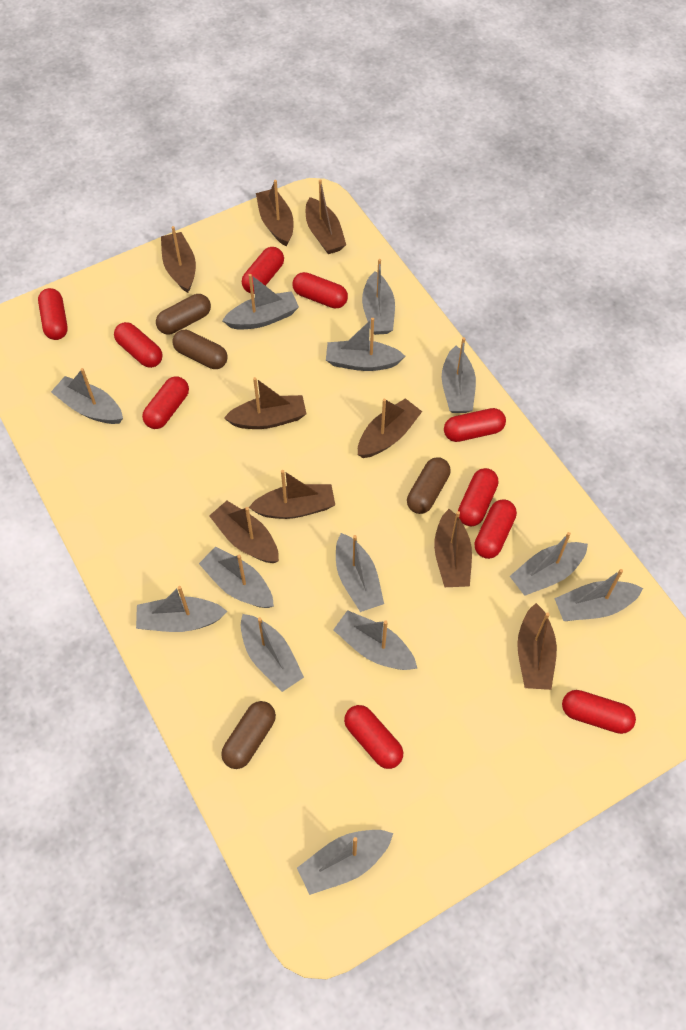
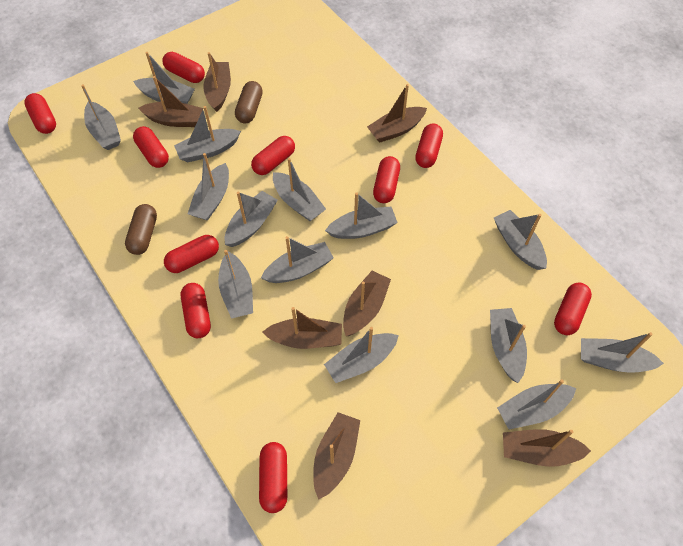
brown boat: [161,226,196,293] [209,501,279,563] [224,377,307,429] [249,470,335,519] [256,180,294,247] [306,179,346,254] [358,398,422,458] [434,509,472,587] [517,603,557,690] = 9 -> [139,76,203,127] [204,52,231,112] [263,307,342,349] [313,412,360,500] [343,271,391,336] [367,84,427,143] [503,429,591,467] = 7
brown capsule: [156,294,211,334] [172,330,228,369] [221,701,276,769] [407,457,451,514] = 4 -> [125,204,157,255] [235,81,263,123] = 2
grey boat: [51,368,123,424] [136,586,228,632] [199,547,274,608] [222,274,299,330] [241,614,304,692] [297,830,393,895] [326,318,406,371] [333,610,417,670] [336,533,384,612] [362,259,395,335] [442,337,476,413] [510,532,588,596] [554,569,643,621] = 13 -> [81,85,121,150] [133,52,195,104] [174,106,241,162] [188,153,229,220] [218,250,253,319] [225,191,278,247] [261,236,334,283] [273,158,326,221] [324,327,399,383] [325,192,398,239] [490,308,527,383] [494,210,547,270] [497,379,576,430] [581,332,664,373] = 14

